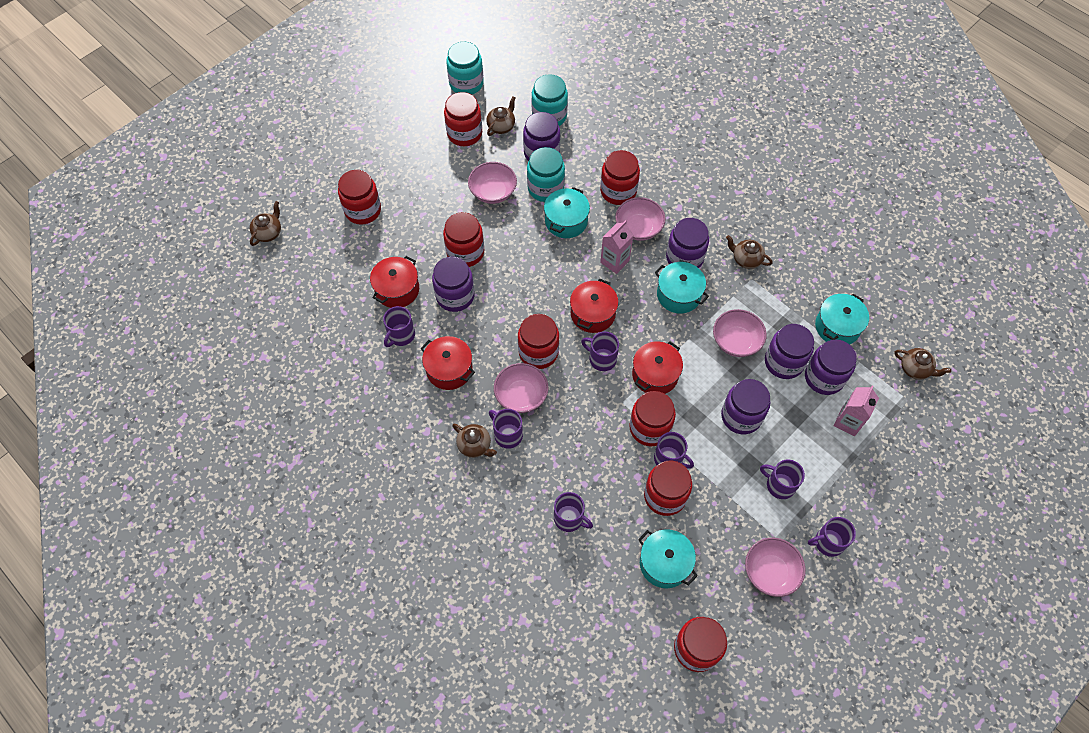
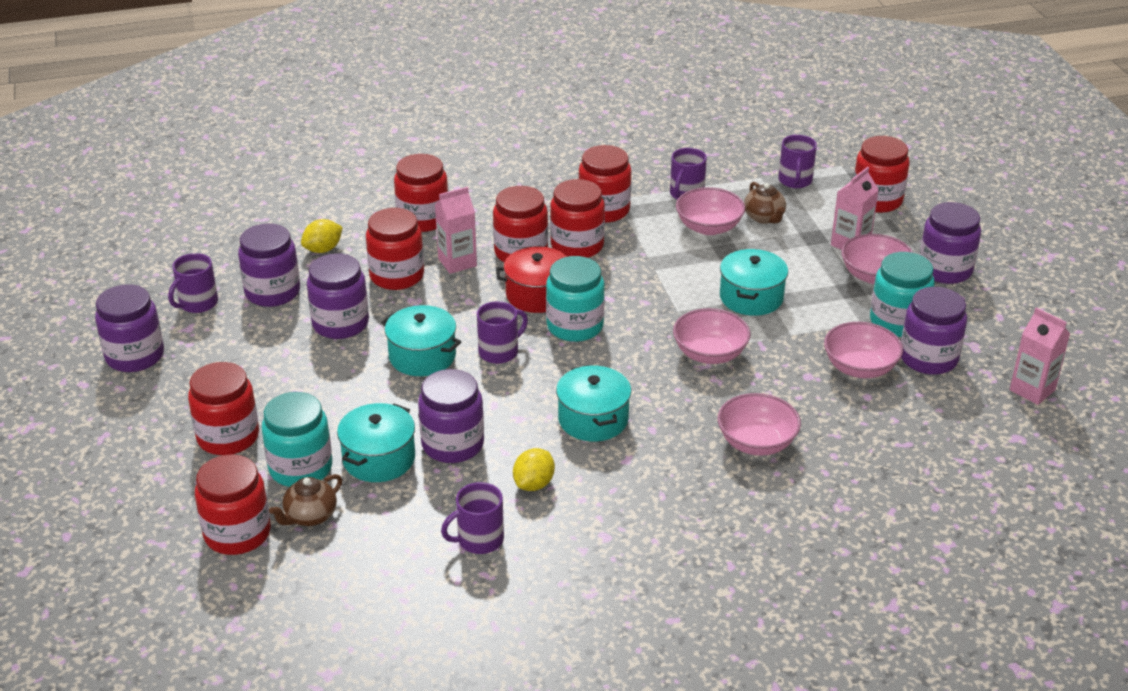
brown teapot: [250,201,281,246] [452,424,497,458] [486,97,515,136] [726,235,773,269] [894,348,951,380] = 5 -> [269,474,342,526] [744,182,786,224] = 2
pink carton: [600,220,633,274] [834,385,879,436] = 2 -> [435,187,477,274] [831,167,879,250] [1010,308,1070,405] = 3
purple mug: [383,306,415,347] [489,409,523,449] [554,492,593,532] [581,332,619,371] [654,432,694,468] [760,459,805,499] [808,517,856,557] = 7 -> [168,253,218,313] [441,482,504,554] [477,301,528,364] [670,148,707,200] [778,135,817,188] = 5
red pot: [370,256,419,308] [420,336,475,390] [570,279,618,333] [632,341,683,394] = 4 -> [496,247,567,313] = 1
yellow lemon: none = 0 -> [301,219,343,253] [513,448,555,491] = 2

